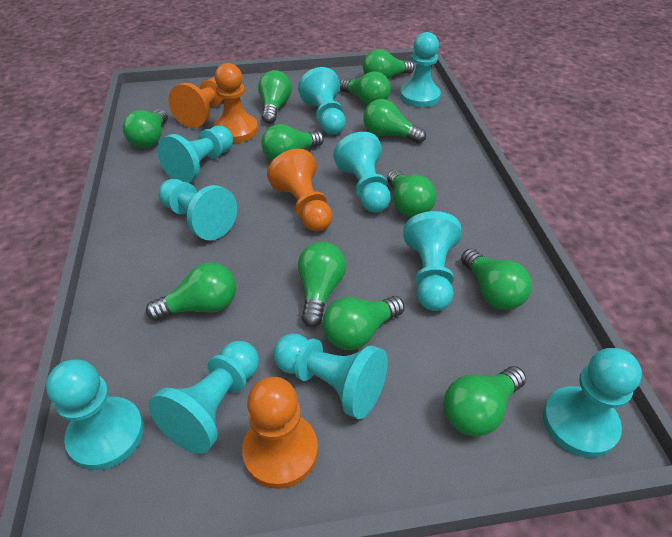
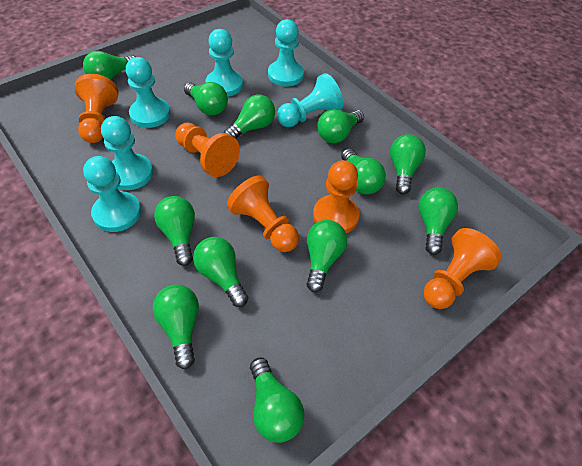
orange pawn: [168,77,224,128] [214,63,258,143] [242,377,318,489] [267,149,333,232] = 4 -> [75,74,118,143] [175,123,240,177] [227,175,299,252] [313,160,360,233] [424,228,502,309] = 5
turquoise pawn: [46,359,144,470] [149,341,259,454] [157,126,233,183] [158,179,237,240] [273,334,388,419] [298,67,346,135] [333,132,391,213] [400,32,441,107] [404,211,462,311] [543,348,642,458] = 10 -> [83,156,141,232] [101,116,153,190] [126,57,170,128] [205,29,243,97] [268,19,304,86] [277,73,343,127] = 6

